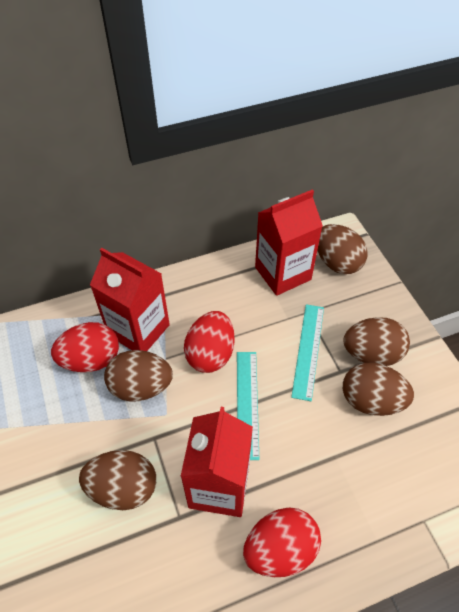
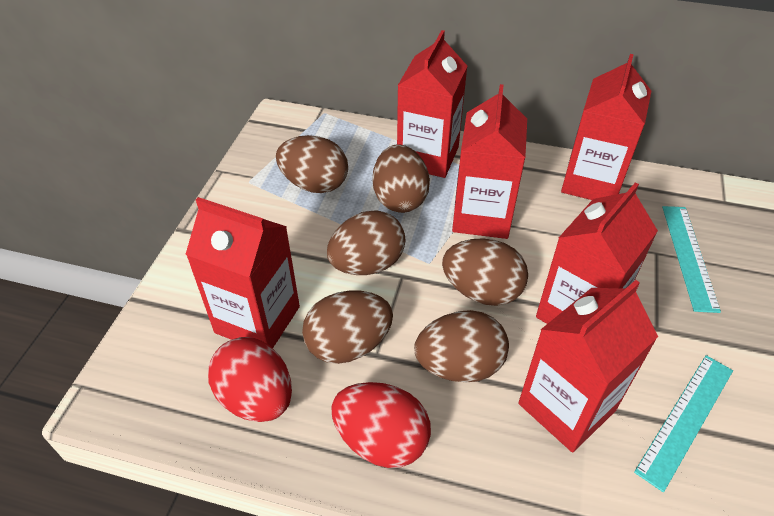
brown egg: [79,450,156,510] [104,350,173,402] [317,224,368,274] [343,363,414,416] [344,317,410,366] = 5 -> [276,135,348,193] [302,291,393,364] [327,210,406,275] [373,144,430,213] [414,310,509,382] [442,238,528,306] = 6
red carton: [90,248,170,351] [180,407,253,517] [255,190,323,296] = 3 -> [185,197,300,348] [397,30,467,178] [452,84,527,239] [518,280,658,452] [536,182,658,324] [561,54,651,200] = 6
red egg: [51,322,119,372] [184,311,235,373] [243,507,321,577] = 3 -> [208,337,292,422] [331,382,431,468] = 2

